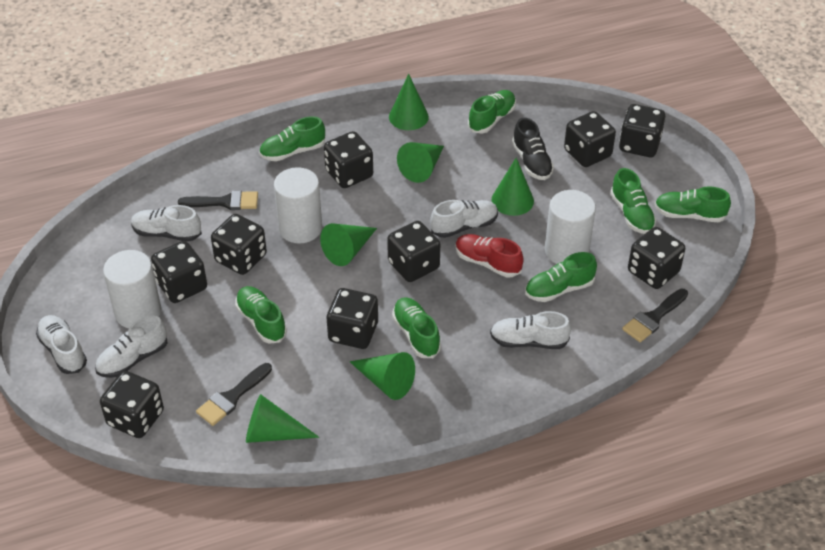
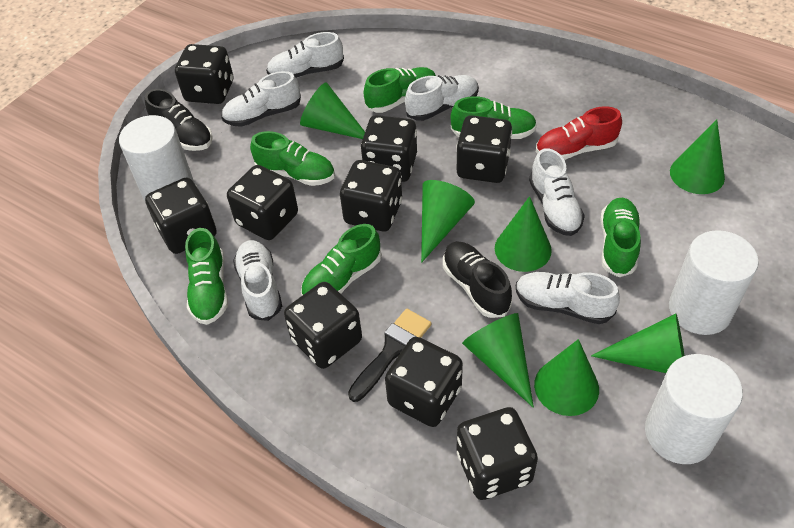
black brush: [178,191,258,210] [196,363,272,426] [622,288,688,342] = 3 -> [348,309,431,402] = 1
black shoe: [512,118,554,180] = 1 -> [145,89,213,151] [443,242,512,318] = 2
green cone: [246,394,319,443] [320,223,377,266] [349,352,415,400] [389,74,429,130] [397,142,444,183] [492,158,534,216] = 6 -> [300,82,365,139] [421,180,475,263] [462,313,534,408] [495,196,552,272] [534,339,599,416] [591,313,685,373] [670,119,725,194] = 7
green shoe: [235,286,287,344] [259,116,325,161] [392,297,441,358] [468,90,516,133] [525,252,597,302] [610,168,656,234] [655,186,731,222] = 7 -> [185,228,228,325] [250,131,335,186] [301,224,382,295] [364,67,436,113] [450,96,537,139] [600,198,641,277] = 6
white shoe: [36,315,87,374] [95,315,168,378] [131,205,202,242] [430,200,498,238] [490,311,571,349] = 5 -> [221,71,301,127] [233,240,282,321] [266,32,344,78] [405,75,479,121] [516,272,620,324] [529,148,585,236] = 6

